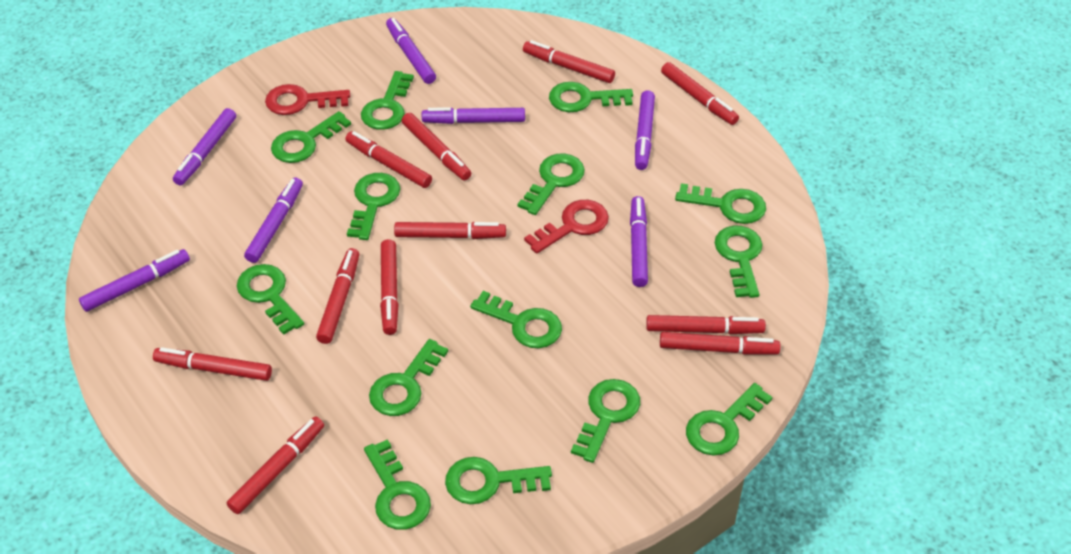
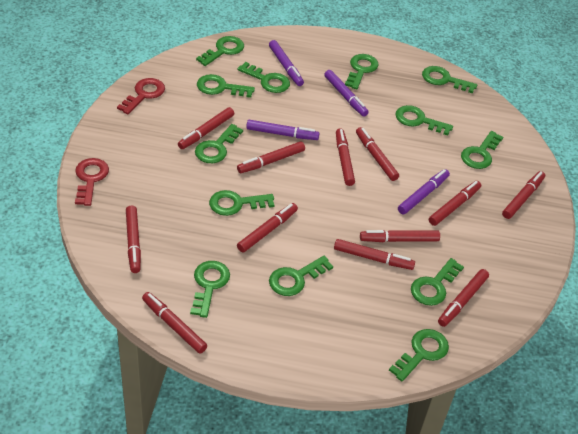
green key: [237,264,304,335] [271,111,351,163] [347,173,400,240] [361,71,414,130] [364,439,431,530] [369,339,448,416] [445,457,552,504] [470,291,562,348] [518,153,585,215] [549,82,633,112] [571,379,640,463] [675,183,766,224] [686,383,772,456] [715,226,763,298] = 14 -> [190,261,230,318] [195,124,243,163] [196,36,244,66] [197,74,255,98] [209,190,274,216] [237,62,290,93] [269,256,333,296] [345,54,379,89] [389,329,449,382] [395,105,453,136] [411,258,464,306] [422,66,477,93] [461,131,503,169] = 13
purple marker: [79,249,190,312] [173,108,236,185] [244,178,303,263] [386,18,436,84] [422,107,525,124] [630,196,648,287] [635,90,655,170] = 7 -> [246,120,320,140] [269,40,304,86] [324,70,369,117] [398,169,450,214] = 4
red marker: [153,347,272,381] [227,417,324,514] [316,248,359,344] [345,131,432,188] [380,239,399,335] [394,222,506,239] [402,113,471,180] [523,40,615,83] [646,315,766,334] [660,332,780,355] [661,62,739,125] = 11 -> [126,205,141,273] [142,292,207,354] [178,107,234,149] [237,141,305,173] [237,203,298,252] [334,239,415,270] [336,128,355,186] [356,127,399,181] [360,230,440,242] [429,181,481,226] [438,269,489,327] [502,171,545,219] = 12

